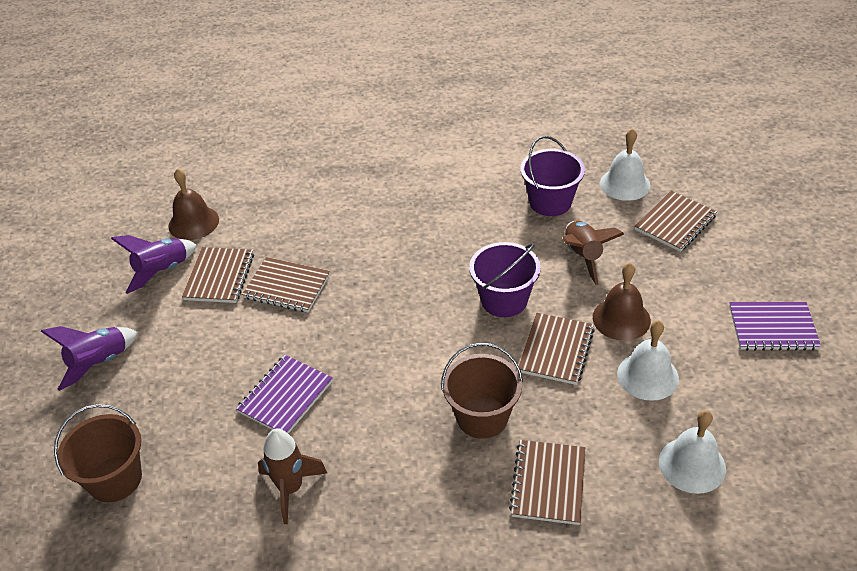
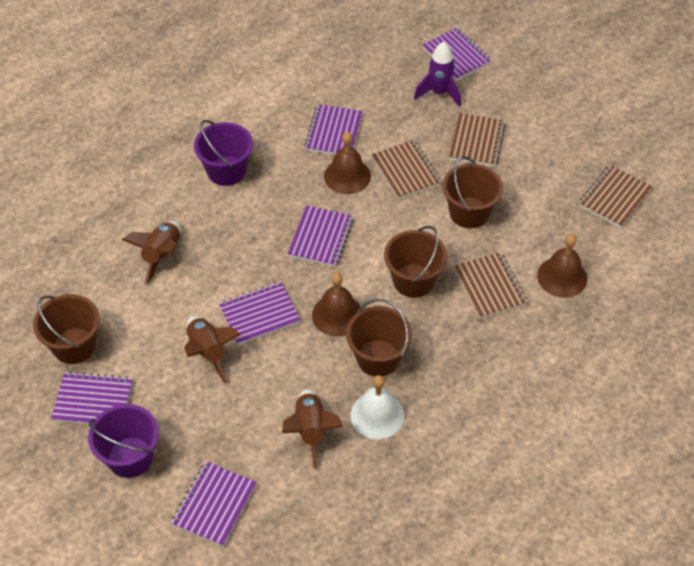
brown bell: [168,168,219,240] [593,263,651,341] = 2 -> [312,273,361,336] [324,132,371,194] [537,234,587,298] = 3
brown bucket: [54,404,142,502] [441,343,523,439] = 2 -> [33,294,100,364] [346,299,412,376] [384,226,447,298] [442,156,503,228] = 4
brown notebook: [182,247,254,303] [242,257,330,312] [509,440,586,525] [519,313,595,385] [635,191,717,252] = 5 -> [372,140,441,199] [449,113,506,167] [454,252,528,319] [579,165,652,228] = 4
brown rocket: [258,428,327,524] [563,221,624,285] = 2 -> [122,221,181,285] [184,316,241,383] [282,389,343,469] = 3
purple notebook: [236,355,333,434] [729,302,821,351] = 2 -> [51,371,133,424] [171,461,257,547] [219,282,300,345] [288,205,353,267] [304,104,363,155] [422,28,492,81] = 6
purple rocket: [41,326,138,391] [111,235,197,294] = 2 -> [414,42,461,107] = 1
white bell: [600,128,650,201] [617,320,679,401] [659,410,726,494] = 3 -> [350,375,405,439] = 1

